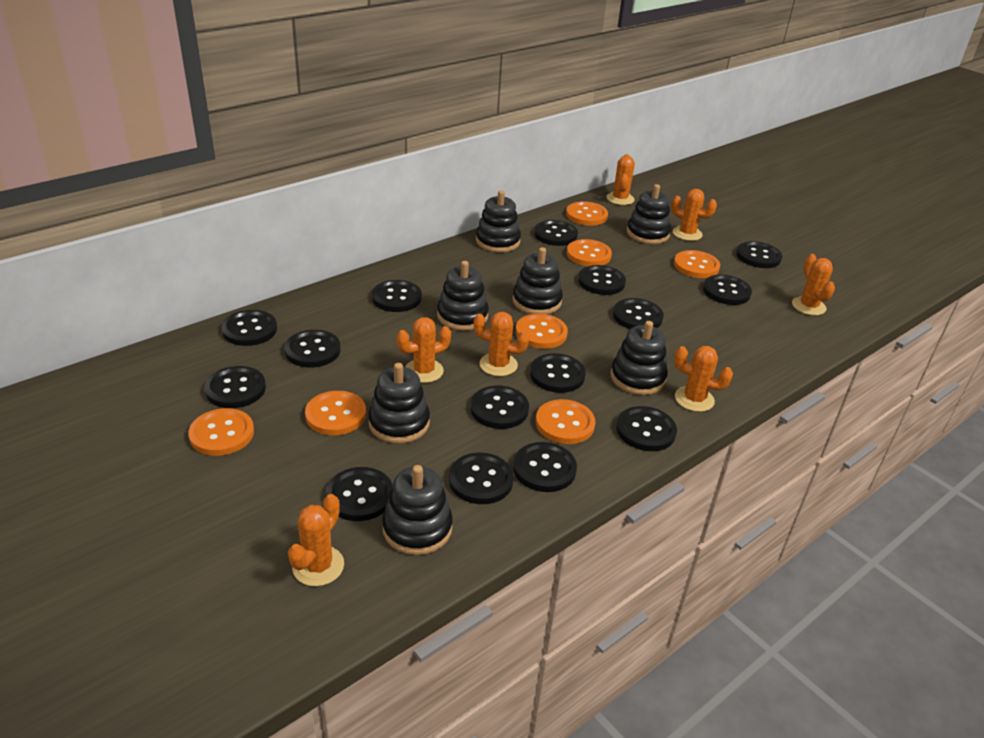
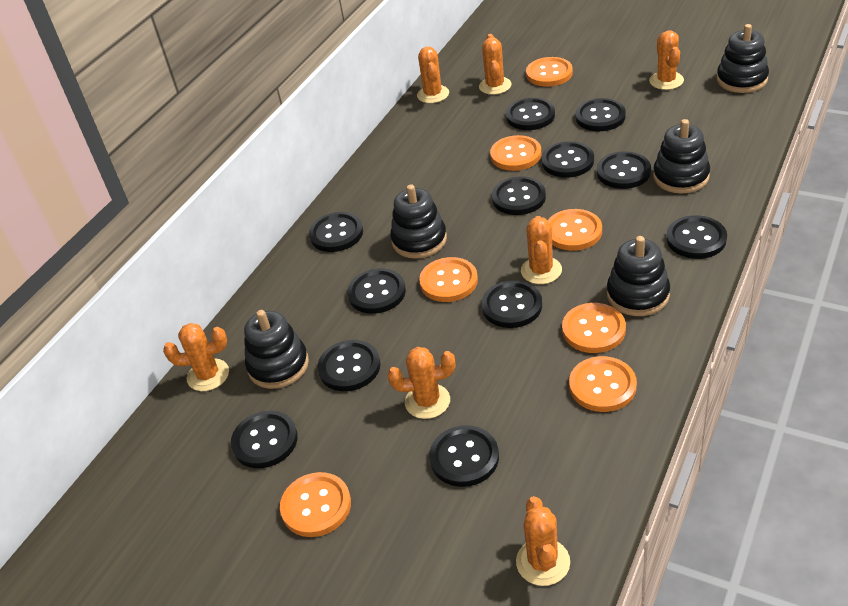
black button: [204,366,266,408] [221,310,277,346] [284,330,341,368] [326,467,393,521] [372,280,422,312] [449,453,514,504] [470,386,529,429] [513,442,577,492] [530,353,586,393] [534,220,578,246] [578,265,626,295] [613,298,664,329] [616,406,677,451] [703,275,752,305] [736,241,782,268] = 15 -> [231,411,298,468] [309,212,363,252] [317,340,380,391] [347,268,406,314] [429,425,499,487] [482,280,542,328] [492,176,546,215] [506,98,555,130] [542,141,594,178] [575,98,626,131] [597,151,651,189] [666,215,727,259] = 12
black stacking toy: [368,363,430,444] [382,465,453,555] [437,261,489,331] [476,190,521,252] [512,247,563,314] [610,321,668,395] [627,184,671,244] = 7 -> [244,310,309,389] [390,184,447,259] [607,236,670,316] [653,119,710,194] [716,24,769,93] = 5

